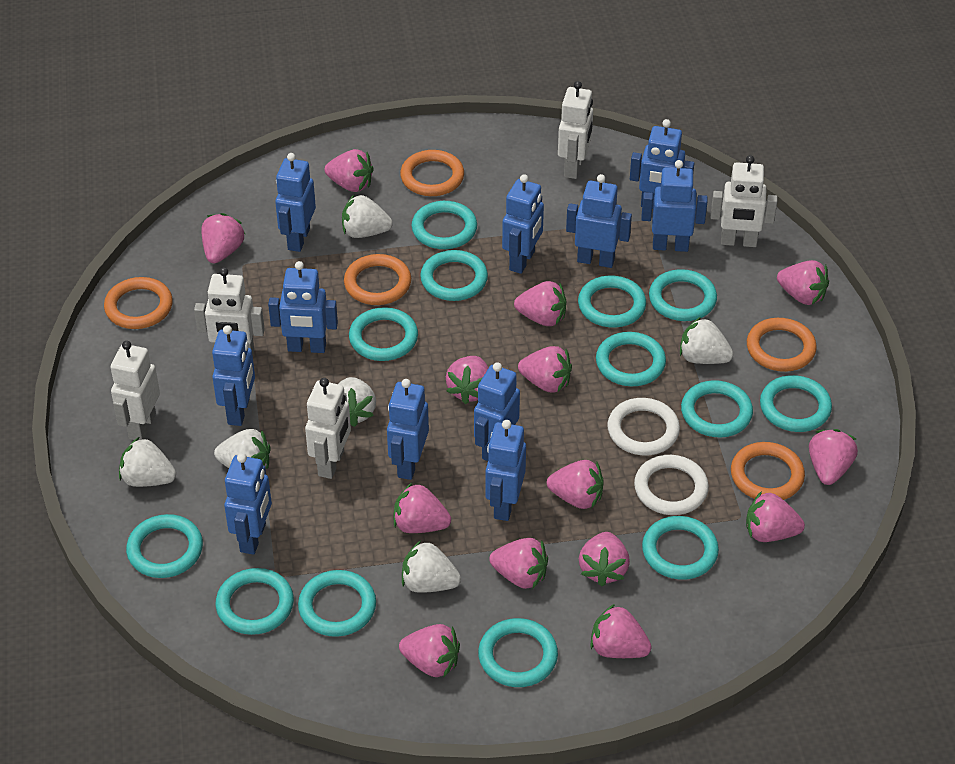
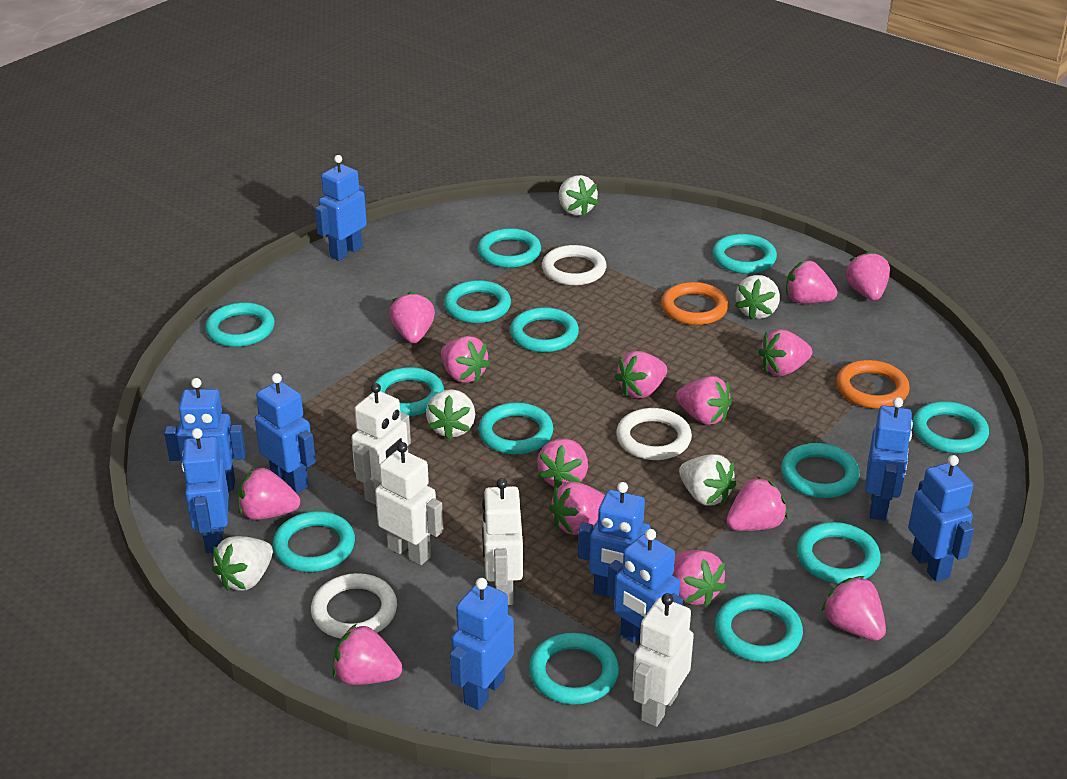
blue robot: [212,325,255,426] [224,453,272,555] [268,261,338,353] [275,153,316,252] [387,379,429,480] [474,362,520,461] [485,420,526,521] [502,174,544,274] [566,174,632,268] [630,119,694,209] [641,160,708,252] = 11 -> [164,378,246,491] [181,428,229,553] [255,373,316,494] [315,155,367,261] [450,578,514,710] [578,482,661,597] [607,529,683,643] [865,397,913,521] [908,455,974,582] = 9
orange ring: [104,277,173,329] [344,254,411,305] [400,150,464,196] [731,442,805,500] [747,318,817,372] = 5 -> [661,282,729,325] [836,360,910,409] = 2
white ring: [607,398,680,455] [634,455,709,515] = 2 -> [311,573,397,639] [542,245,607,285] [616,408,692,460] = 3
white robot: [111,341,160,440] [194,267,265,356] [305,378,351,479] [558,81,593,179] [710,155,777,247] = 5 -> [351,383,411,505] [374,442,444,565] [482,478,523,605] [632,593,694,727] = 4
white strawberry: [119,437,176,487] [214,429,270,469] [338,377,376,427] [342,195,393,238] [402,540,461,593] [680,317,733,364] = 6 -> [212,536,273,591] [426,389,475,440] [559,175,598,216] [679,454,737,506] [735,275,780,320] = 5

